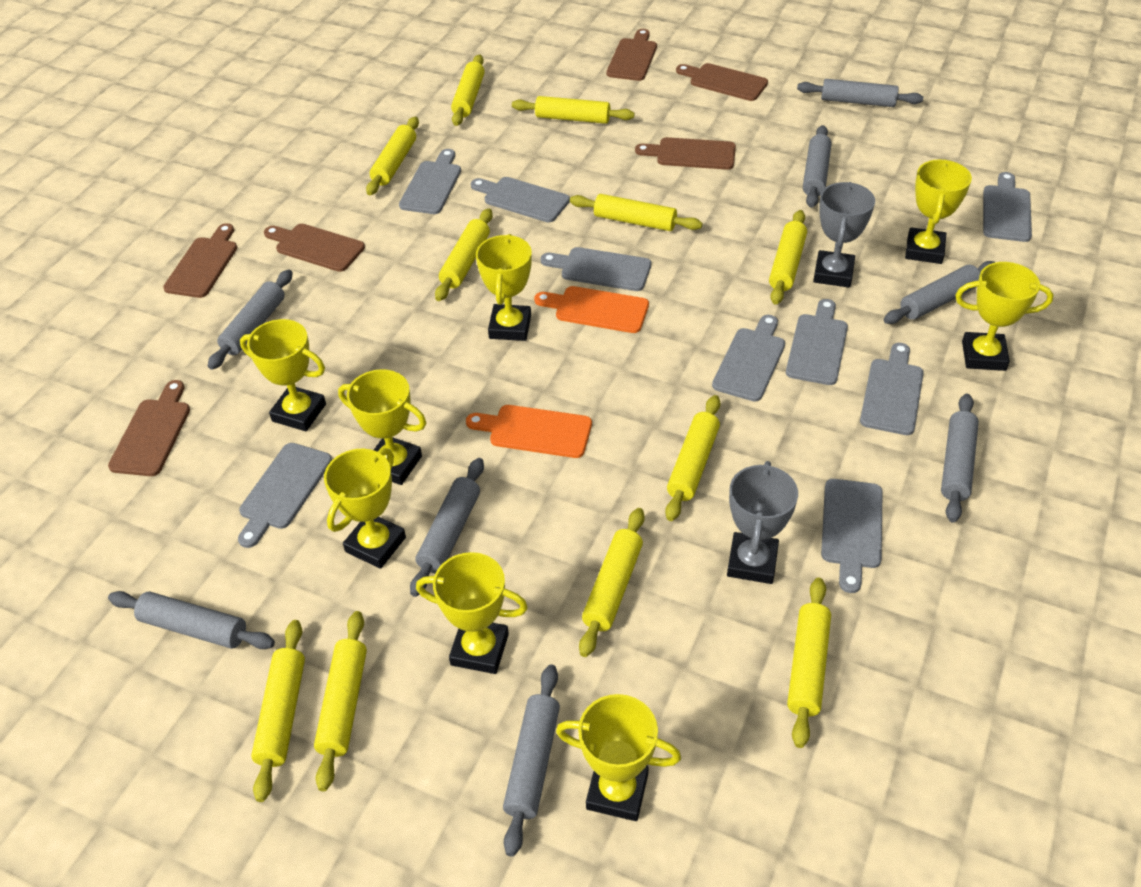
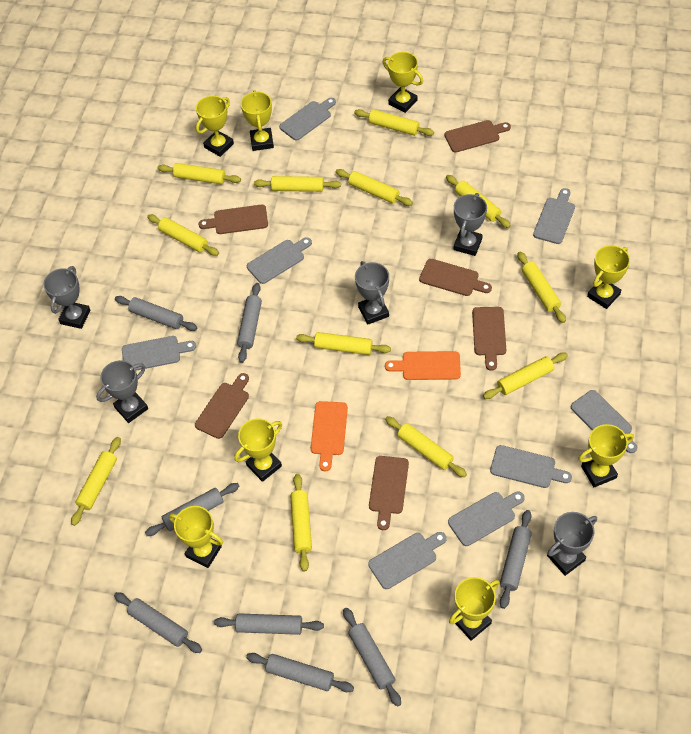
grey cutting board: [238,443,332,548] [399,149,461,214] [471,177,570,222] [541,247,651,291] [712,315,785,401] [786,299,848,385] [821,479,883,593] [860,343,924,435] [983,172,1032,242] = 9 -> [122,336,196,371] [247,237,312,284] [279,98,336,141] [368,532,446,589] [448,491,525,546] [490,445,572,488] [533,188,575,244] [571,390,637,453] = 8
grey trophy: [727,461,798,584] [813,182,875,288] = 2 -> [43,266,91,329] [96,360,148,423] [355,261,389,325] [453,193,487,256] [547,512,597,576] = 5
yellow rolling pin: [251,620,305,802] [314,611,367,791] [366,117,419,195] [435,208,493,301] [451,54,485,126] [512,96,634,124] [570,194,702,231] [579,508,645,657] [665,395,720,521] [769,210,807,305] [787,578,831,748] = 11 -> [71,437,121,526] [147,214,219,256] [158,163,241,185] [254,176,341,192] [290,474,312,572] [296,332,391,355] [336,169,413,206] [354,109,434,136] [385,416,467,477] [446,175,511,228] [483,353,568,399] [517,251,566,323] = 12

